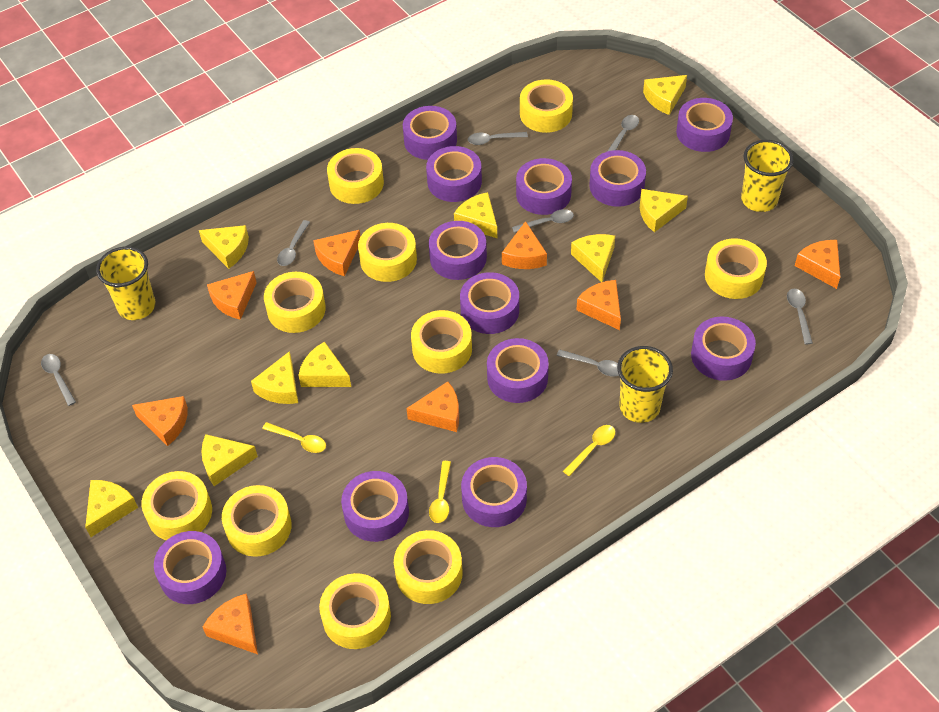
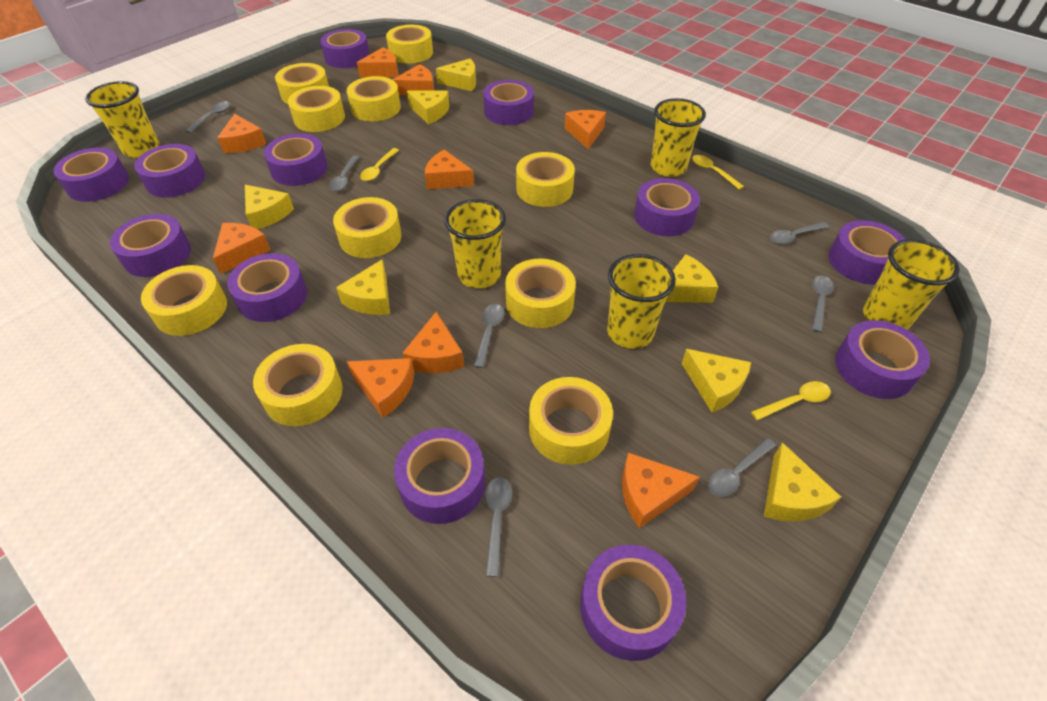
orange cheese: [132,396,188,446] [203,594,258,654] [207,271,257,320] [313,230,361,276] [406,382,459,432] [502,221,547,269] [576,280,621,330] [795,240,840,289] = 8 -> [213,223,270,274] [217,114,266,153] [346,358,414,418] [357,47,398,77] [392,64,434,95] [403,312,464,373] [425,150,474,189] [565,110,606,149] [622,453,700,528] = 9
yellow cheese: [85,480,138,537] [199,225,249,269] [201,434,258,486] [251,351,298,404] [298,342,351,387] [454,192,497,238] [571,234,615,282] [640,189,688,232] [643,75,687,115] = 9 -> [245,185,294,229] [336,259,390,315] [407,91,450,124] [436,59,476,91] [665,254,718,303] [682,349,751,412] [764,442,841,522] = 7
yellow cup: [96,247,156,320] [617,346,673,423] [741,140,794,212] = 3 -> [85,81,159,158] [444,199,506,288] [607,254,676,349] [650,98,706,177] [863,239,960,330] = 5

